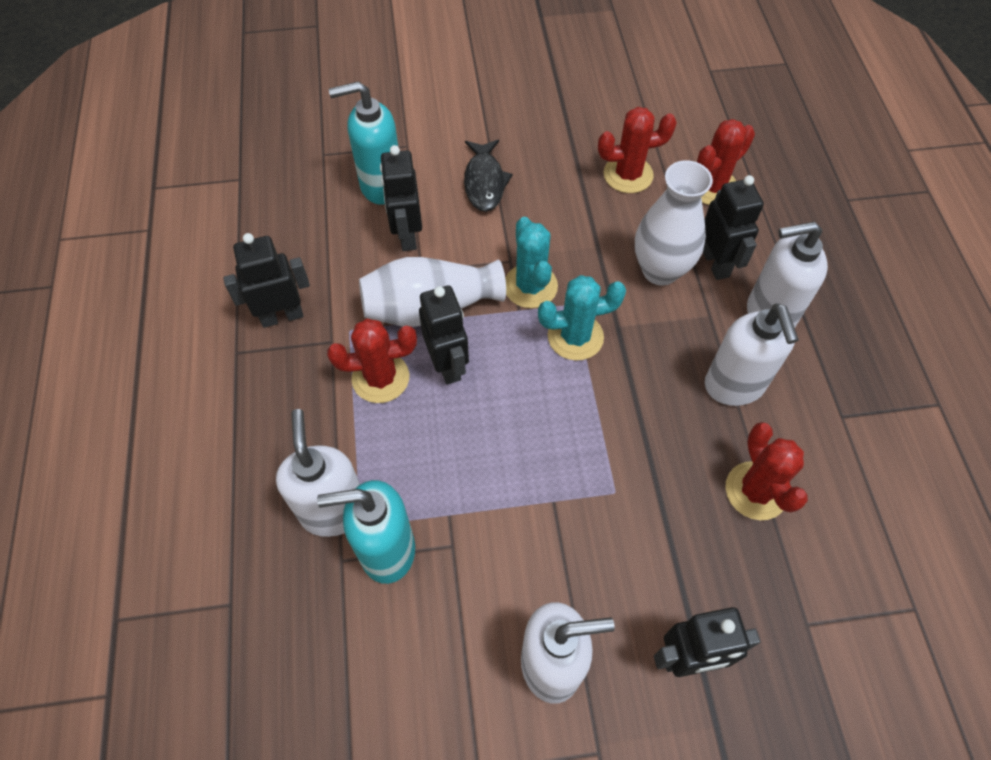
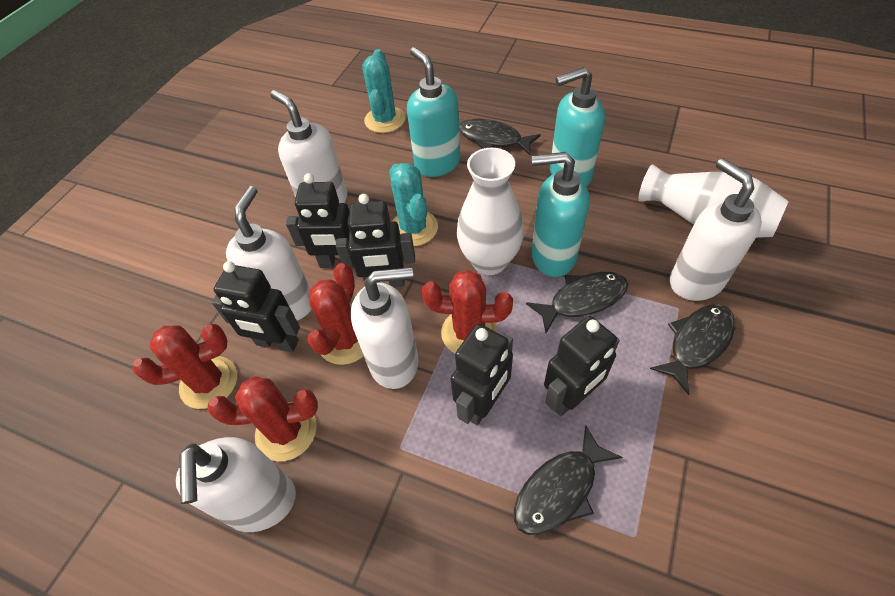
black fish: [464,140,513,212] = 1 -> [459,119,541,155] [514,425,622,535] [526,272,628,333] [650,304,735,395] = 4
turquoise soap dispenser: [317,480,415,584] [329,81,398,205] = 2 -> [407,47,461,177] [532,152,589,277] [550,67,605,187] = 3
white soap dispenser: [276,409,360,537] [521,602,615,704] [705,303,799,406] [747,222,828,328] = 4 -> [176,437,296,532] [226,186,312,320] [270,90,347,203] [351,267,419,389] [670,158,762,301] = 5

